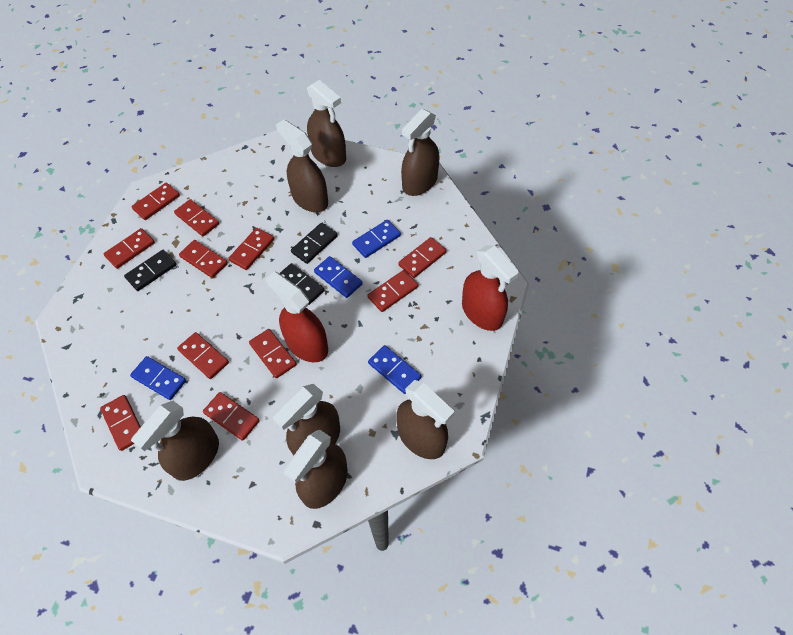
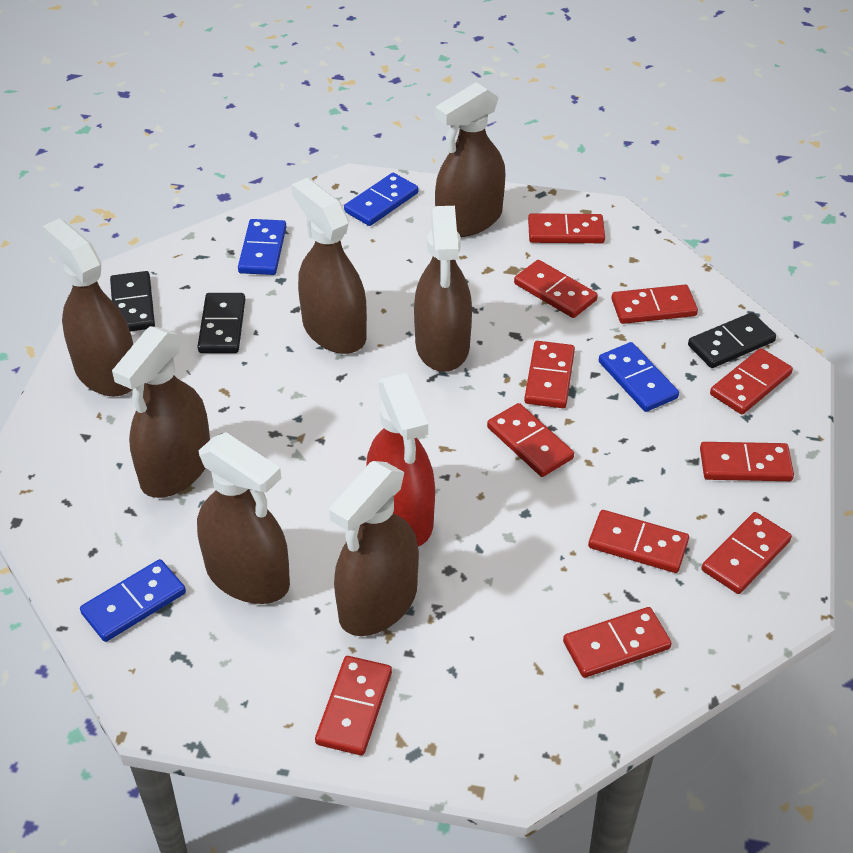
red spray bottle: [265,271,328,362] [462,245,519,331] = 2 -> [366,373,435,546] = 1

